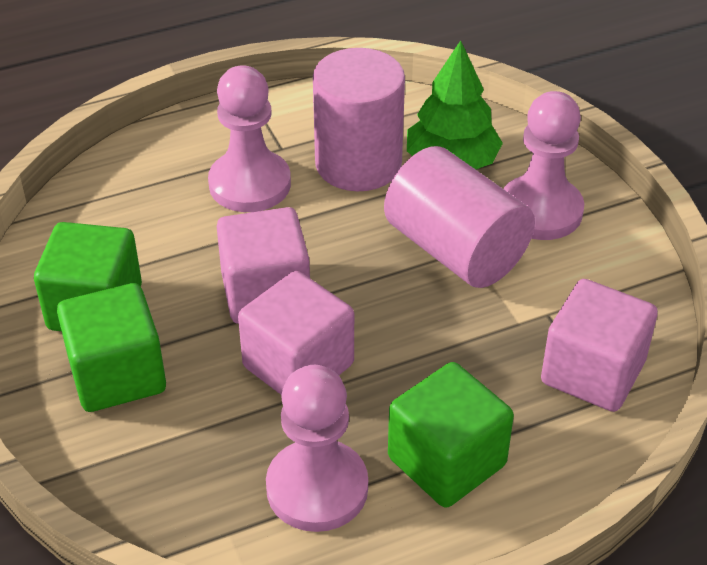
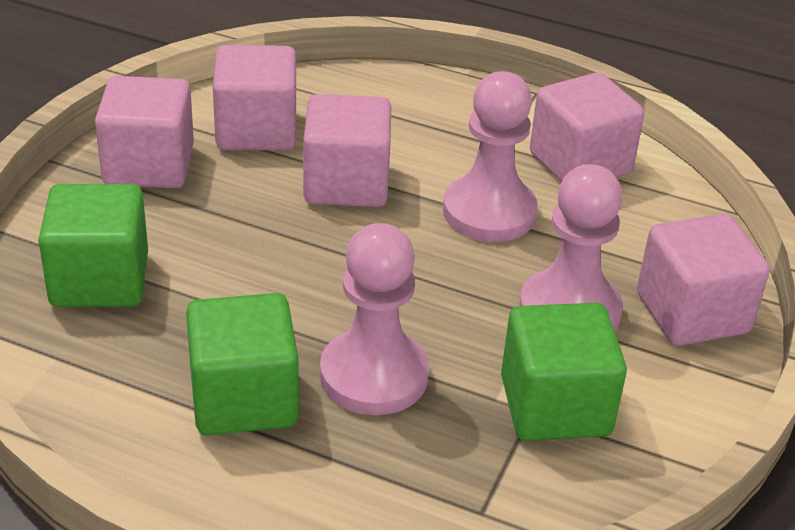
green tree: [407,40,503,169] = 1 -> none = 0
pink cube: [217,207,310,324] [238,271,354,395] [541,279,658,412] = 3 -> [95,76,194,188] [213,45,296,151] [303,94,391,207] [530,72,644,182] [637,214,770,346] = 5
pink cylinder: [313,48,405,191] [384,146,535,288] = 2 -> none = 0

